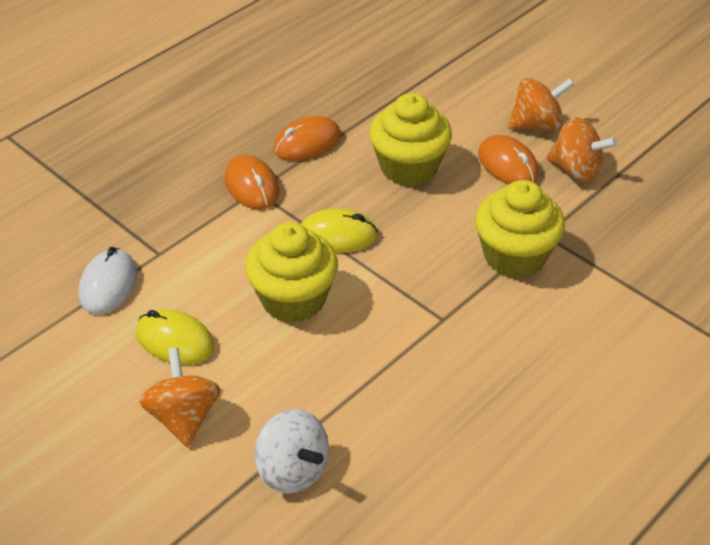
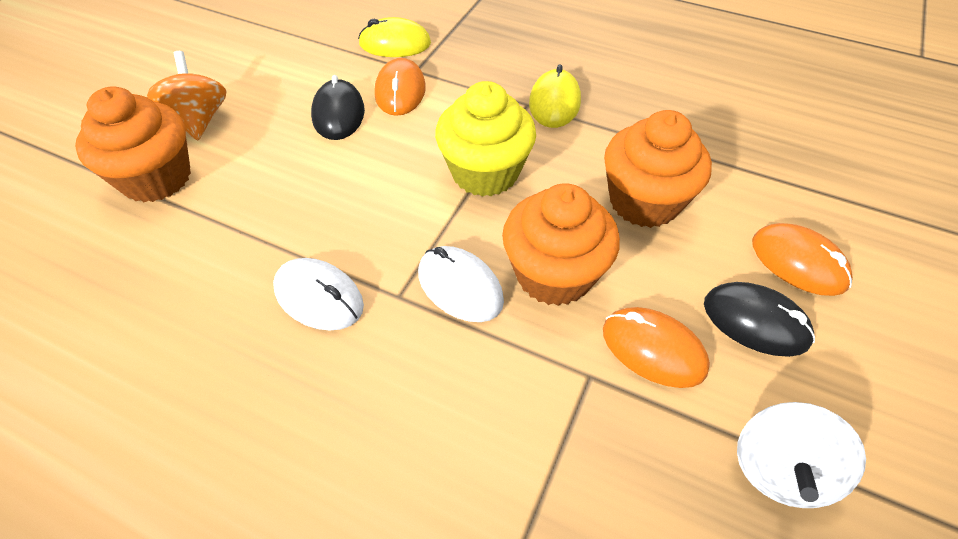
black mouse: none = 0 -> [311,75,365,140] [704,282,815,357] = 2
orange cupcake: none = 0 -> [75,86,191,202] [502,183,620,306] [604,110,712,228] = 3
orange spinning top: [139,347,220,447] [508,78,574,131] [546,117,617,182] = 3 -> [147,51,227,140] = 1
white mouse: [78,247,137,314] = 1 -> [273,258,364,331] [418,246,504,322] = 2
yellow cupcake: [245,222,338,323] [369,93,452,186] [475,180,565,278] = 3 -> [435,81,536,197] = 1

